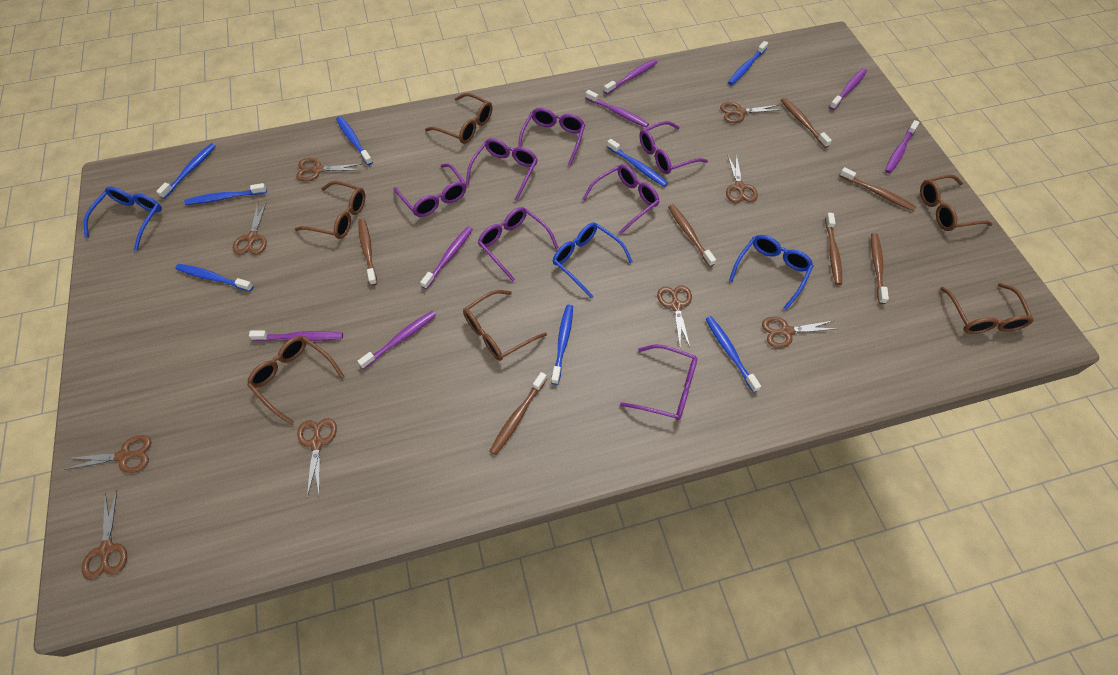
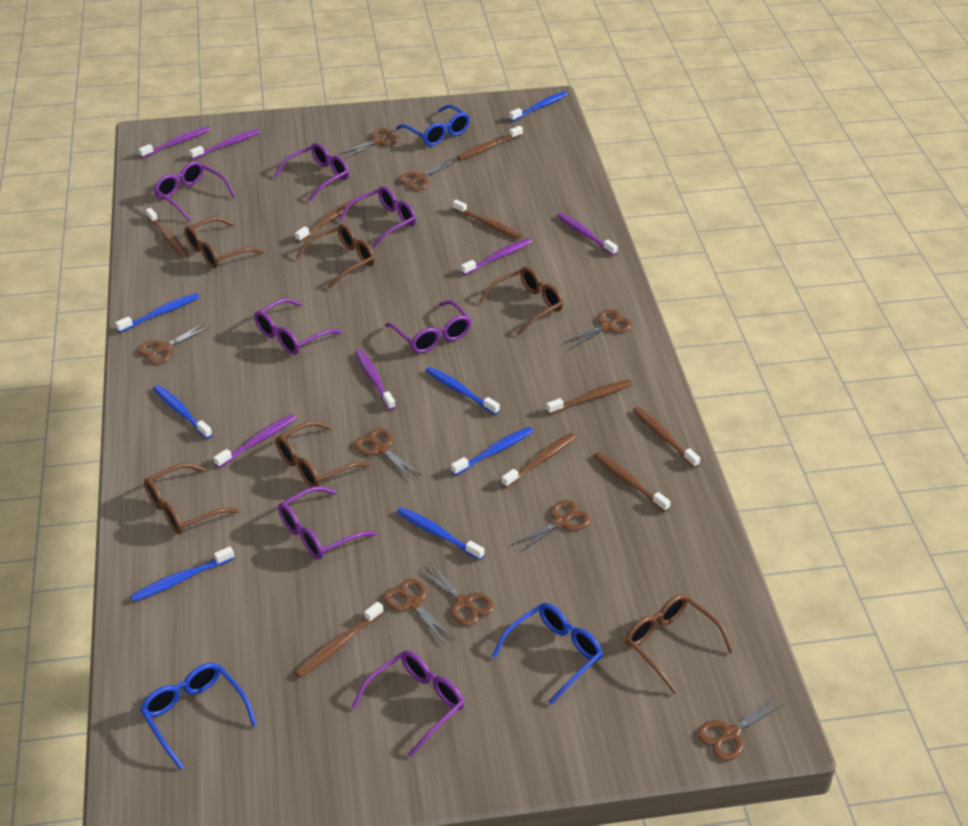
blue toothbrush: [156,143,216,199] [175,264,253,291] [184,183,267,205] [336,116,373,165] [551,305,573,385] [607,139,668,187] [706,316,761,393] [728,41,768,85] = 8 -> [115,293,199,333] [130,546,234,602] [153,385,212,439] [397,507,484,560] [425,367,500,415] [451,427,534,476] [509,91,568,122] = 7
brown toothbrush: [358,218,377,286] [490,372,547,455] [668,204,716,267] [781,98,832,148] [825,213,842,285] [840,167,916,211] [871,233,889,304] = 7 -> [146,208,188,258] [294,602,384,678] [295,200,356,242] [452,200,522,239] [457,126,523,160] [501,433,576,488] [546,379,633,415] [593,452,671,512] [633,407,700,468] = 9
purple toothbrush: [249,330,343,341] [358,311,436,369] [420,226,473,289] [586,90,649,128] [604,59,658,94] [829,68,867,110] [885,120,919,173] = 7 -> [138,127,210,158] [189,129,260,159] [214,414,296,468] [355,349,396,410] [461,238,532,275] [557,213,618,255] = 6

